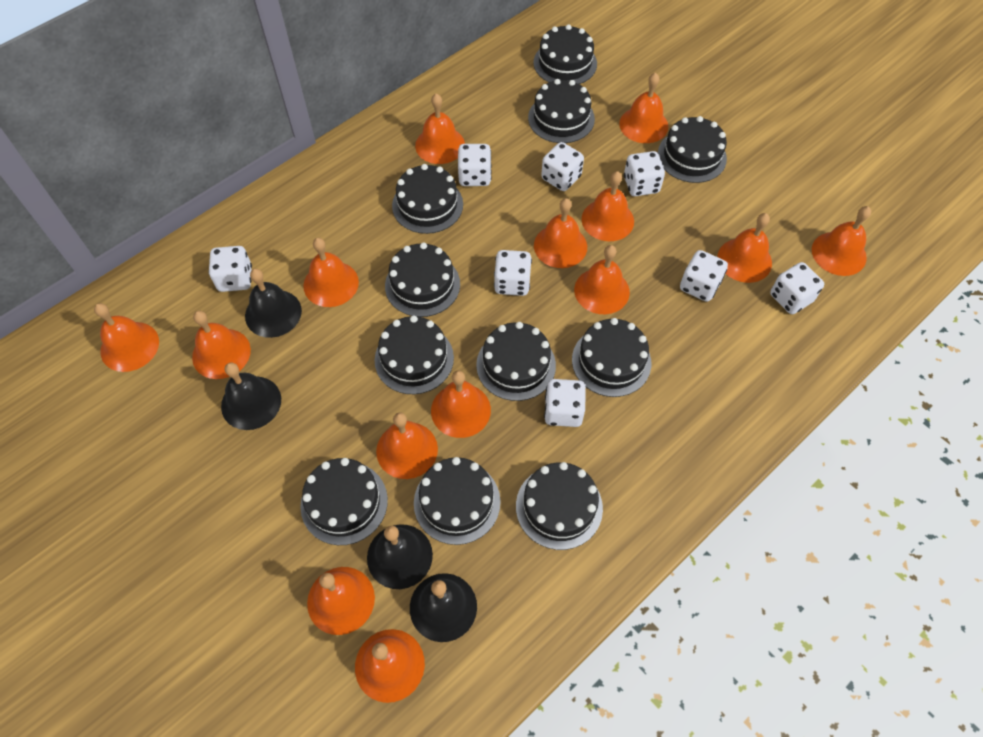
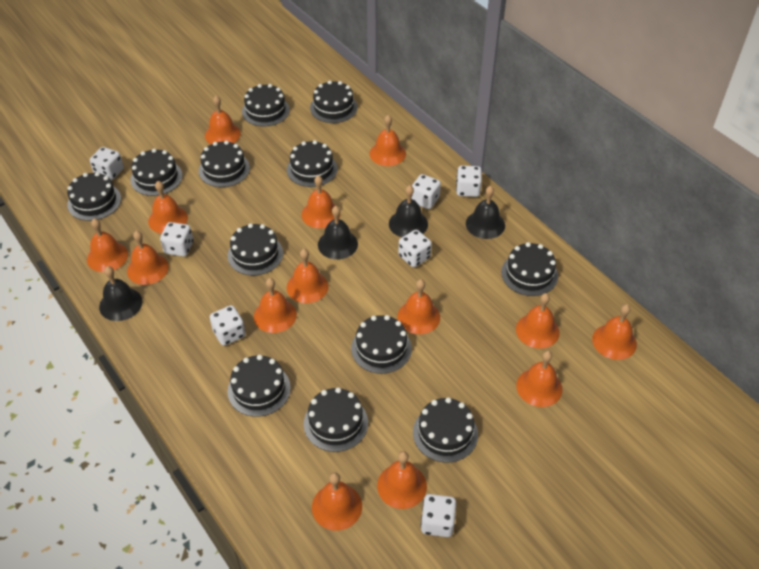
black cake: [300,458,388,545] [375,315,454,394] [385,242,460,317] [392,164,463,234] [414,457,501,545] [476,322,556,401] [516,462,603,550] [528,79,595,143] [534,24,597,84] [572,318,651,397] [658,116,727,183] = 11 -> [67,172,121,221] [130,148,182,196] [199,141,250,187] [228,223,283,275] [228,355,291,417] [242,84,290,126] [287,140,338,187] [304,387,368,452] [310,81,358,123] [351,315,412,374] [413,397,478,463] [501,242,558,296] = 12
white dice: [208,246,252,292] [458,144,492,186] [494,250,532,296] [541,142,584,191] [544,379,586,427] [624,151,665,196] [680,250,728,302] [770,262,824,314] = 8 -> [90,147,124,180] [160,222,193,257] [210,305,246,346] [399,230,432,267] [411,174,441,209] [421,494,456,537] [456,165,482,197] = 7

